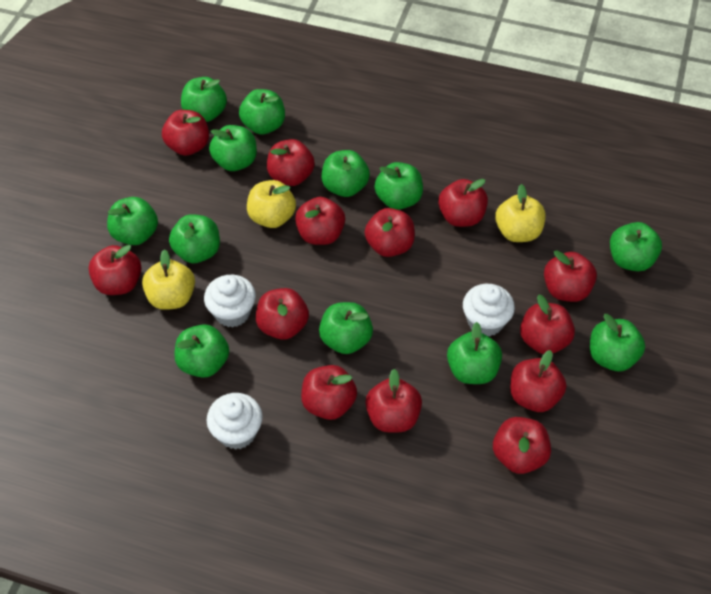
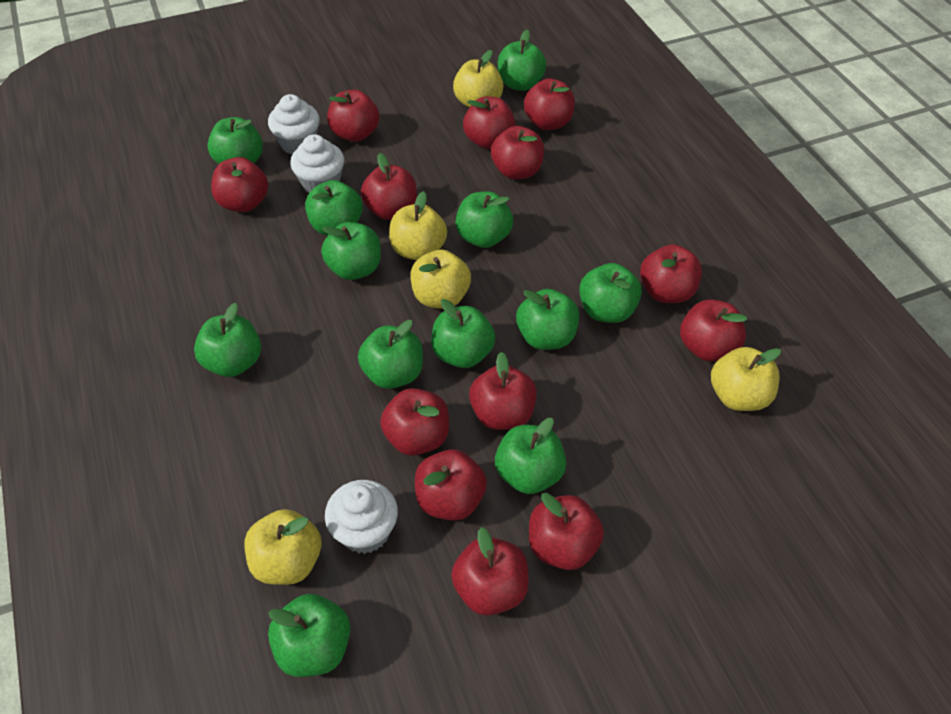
yellow apple: [142,249,195,310] [247,180,296,228] [495,184,545,242] = 3 -> [244,509,322,585] [389,191,447,260] [410,250,471,309] [453,50,504,108] [711,347,781,411] = 5

